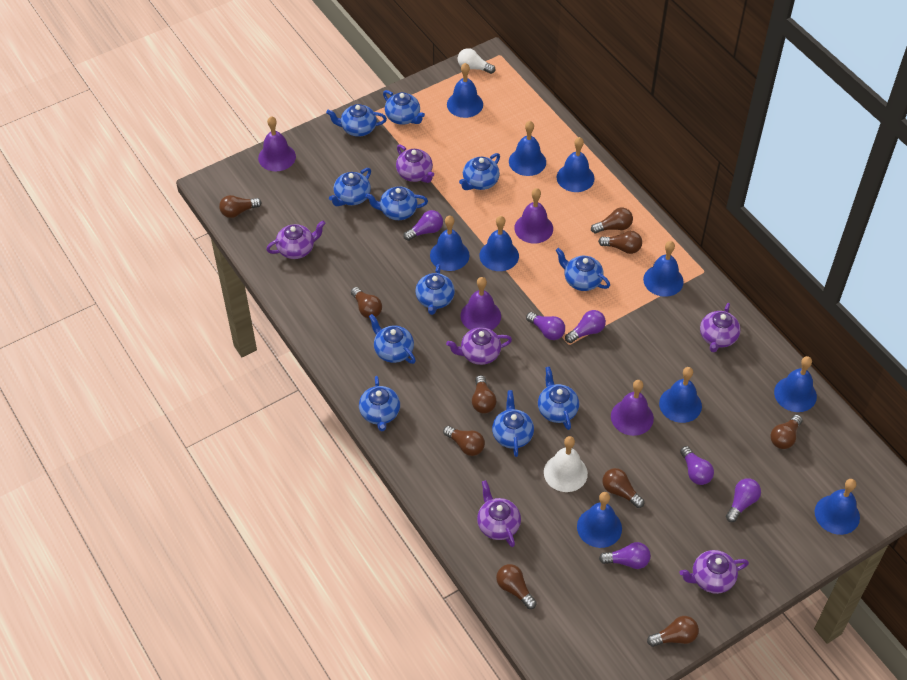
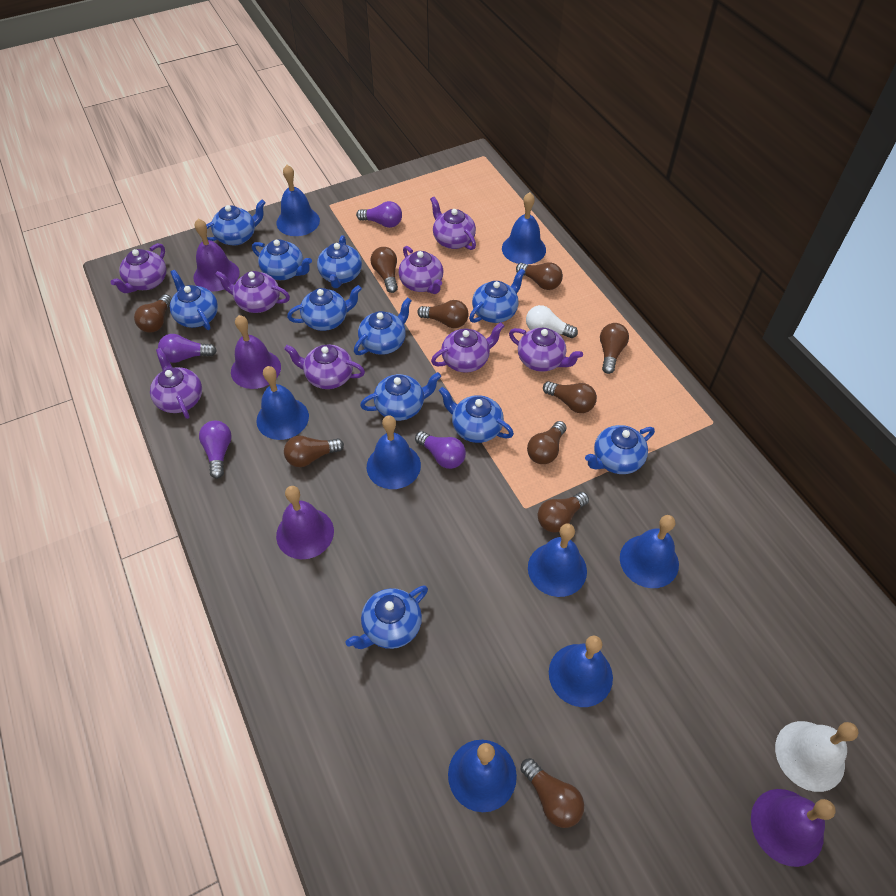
blue bell: [430,216,469,271] [447,63,483,118] [480,216,519,271] [509,121,546,176] [556,137,595,192] [577,492,622,548] [643,241,684,297] [659,367,702,423] [774,356,817,412] [815,479,860,535] = 10 -> [256,366,309,440] [277,165,320,236] [367,415,421,489] [448,740,517,812] [502,192,546,264] [528,524,587,597] [549,636,613,707] [620,515,679,588] = 8
purple light bulb: [404,210,443,241] [526,312,565,340] [565,310,606,343] [599,542,651,569] [680,446,714,485] [726,478,761,522] = 6 -> [158,334,217,363] [199,421,232,479] [356,201,402,228] [415,431,466,469] = 4
purple teapot: [266,221,326,259] [396,144,434,183] [446,327,512,365] [477,480,521,547] [680,550,749,594] [700,303,741,353] = 6 -> [110,243,167,293] [150,348,202,419] [215,271,290,313] [284,345,365,389] [399,246,443,294] [430,197,476,250] [431,322,504,373] [509,328,583,372] = 8

